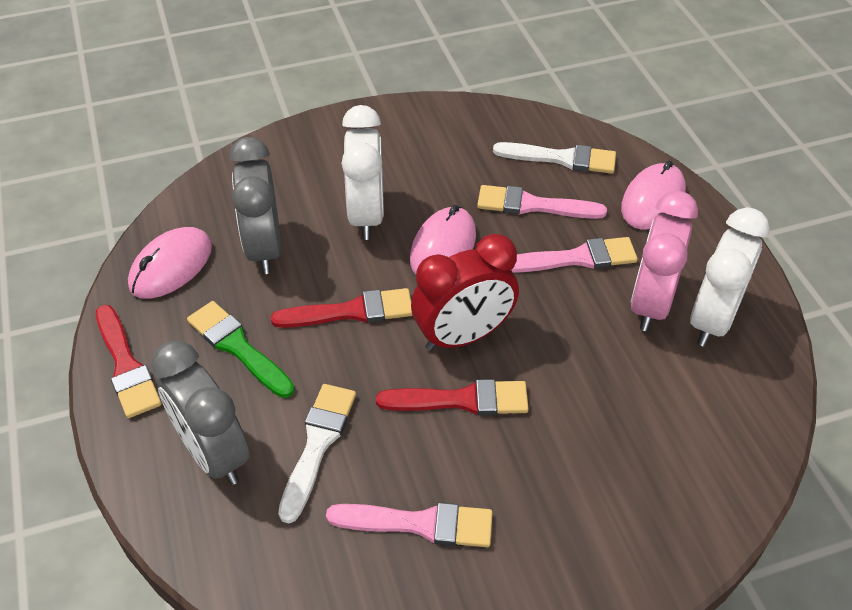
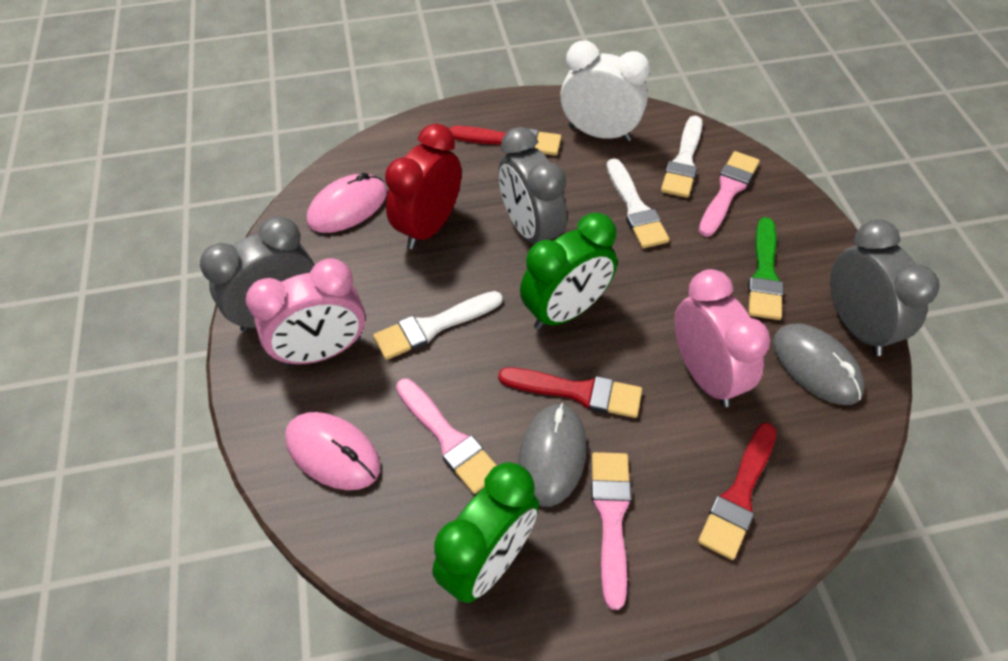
green clock: none = 0 -> [432,462,539,603] [520,213,617,330] = 2
grey clock: [151,341,249,485] [229,137,281,274] = 2 -> [200,216,315,332] [498,127,567,244] [830,219,940,356] = 3
grey mouse: none = 0 -> [518,403,587,507] [773,324,865,405] = 2
pink clock: [631,191,698,331] = 1 -> [246,258,366,366] [674,269,770,407] = 2
pink mouse: [128,227,212,299] [410,205,476,274] [621,161,686,230] = 3 -> [285,412,380,490] [307,173,387,233] = 2
white brush: [278,384,356,524] [493,142,616,174] = 2 -> [373,291,502,360] [607,158,669,248] [661,116,702,198] = 3
white clock: [342,105,384,240] [690,207,770,347] = 2 -> [560,41,650,142] = 1

